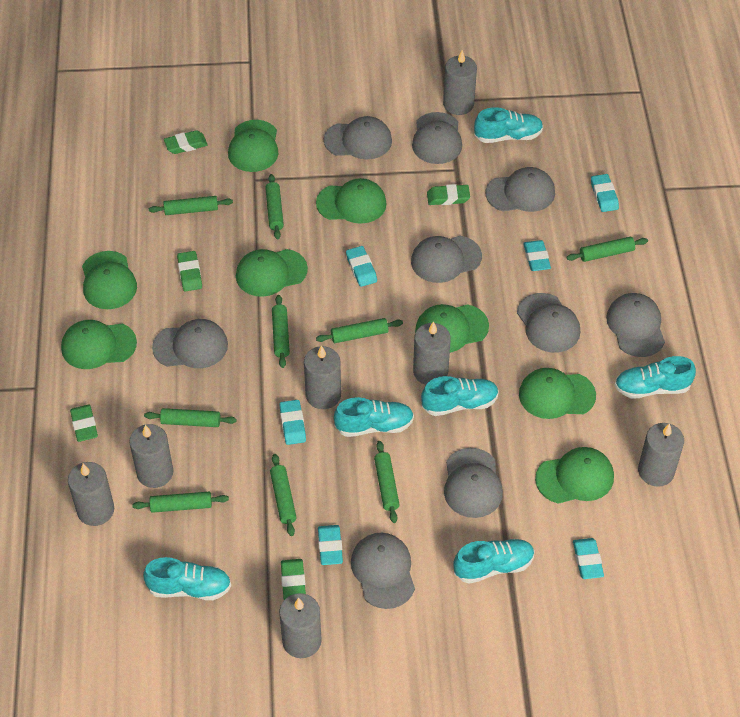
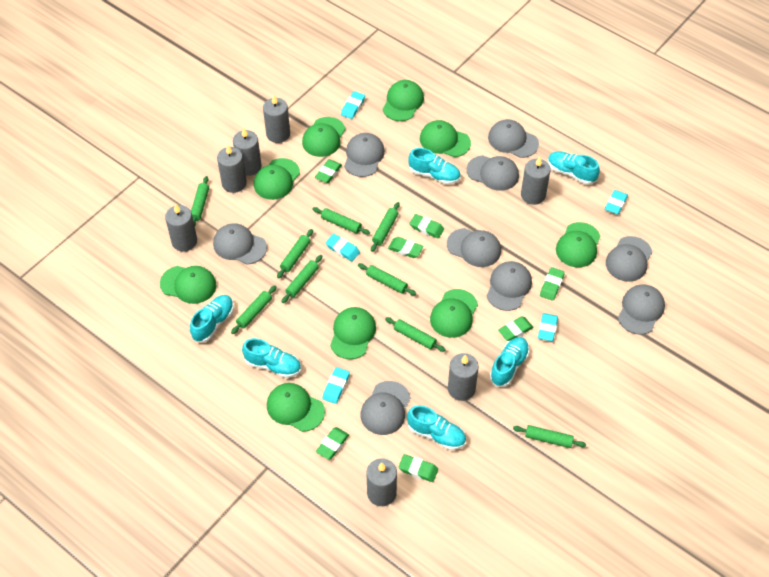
green cap: [61,320,137,369] [82,251,137,309] [228,120,278,172] [236,249,308,297] [316,178,387,224] [415,304,489,353] [519,368,596,419] [535,447,614,504] = 8 -> [160,266,216,304] [254,158,300,200] [267,383,325,432] [302,117,345,157] [330,307,376,359] [383,80,424,121] [420,120,471,157] [430,289,478,338] [556,222,600,267] = 9
green eraser: [70,405,98,442] [164,130,208,154] [177,251,202,291] [281,559,306,600] [427,184,470,205] = 5 -> [315,159,342,183] [316,427,349,460] [388,237,423,258] [398,454,438,482] [409,214,444,239] [498,316,534,341] [540,267,565,301] = 7
turquoise eraser: [279,400,306,445] [318,525,343,565] [346,246,377,287] [523,240,551,271] [573,538,604,579] [591,174,619,212] = 6 -> [322,367,350,404] [326,234,360,261] [341,91,365,119] [538,313,558,341] [605,190,628,214] = 5

